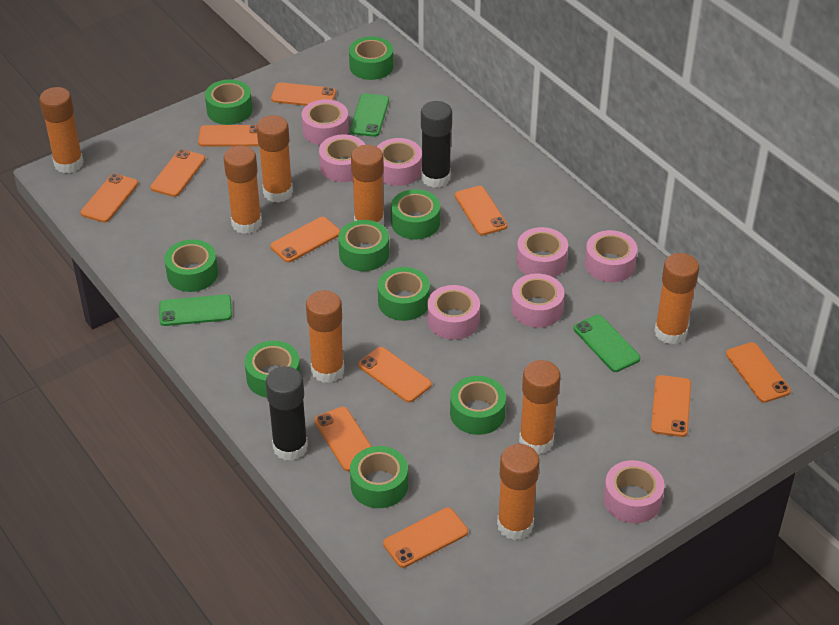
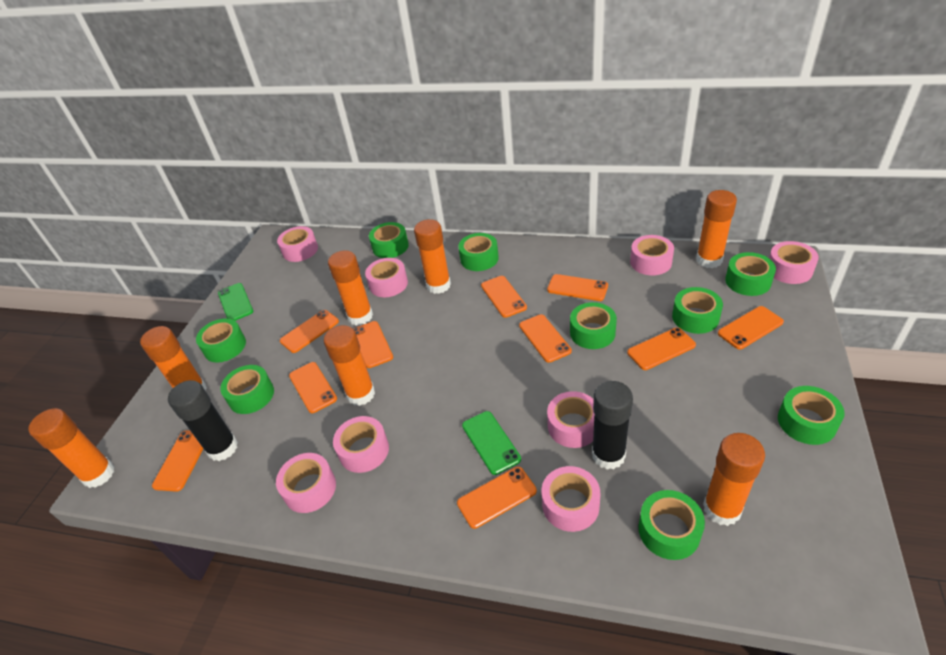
green phone: [159,294,232,326] [350,93,389,137] [574,315,640,372] = 3 -> [218,283,253,321] [462,411,521,475] = 2
orange glue stick: [39,87,84,173] [223,146,262,234] [257,115,293,203] [306,290,344,383] [351,145,384,225] [497,444,540,540] [519,360,561,454] [654,253,699,345] = 8 -> [28,408,114,488] [140,326,207,391] [324,325,375,406] [328,250,373,326] [414,219,451,294] [696,190,737,268] [703,433,765,526] = 7
orange phone: [80,174,138,223] [150,149,205,197] [198,125,259,147] [270,217,341,263] [271,82,336,106] [314,407,372,471] [358,347,432,403] [383,508,468,568] [455,186,508,235] [651,375,691,437] [726,342,791,403] = 11 -> [152,430,203,492] [280,310,339,353] [289,362,337,413] [354,321,393,368] [457,467,537,529] [481,276,527,318] [519,314,572,363] [547,274,608,301] [627,328,696,370] [718,306,784,349] = 10

